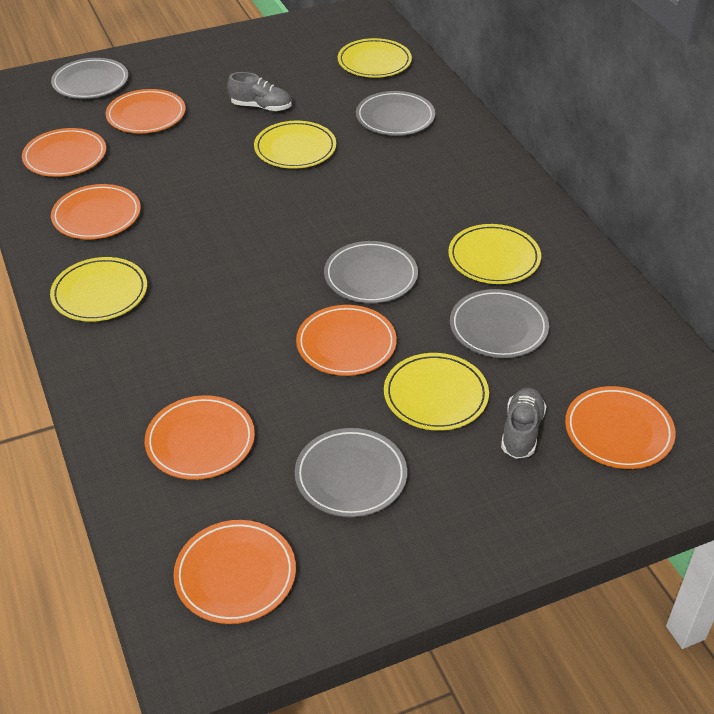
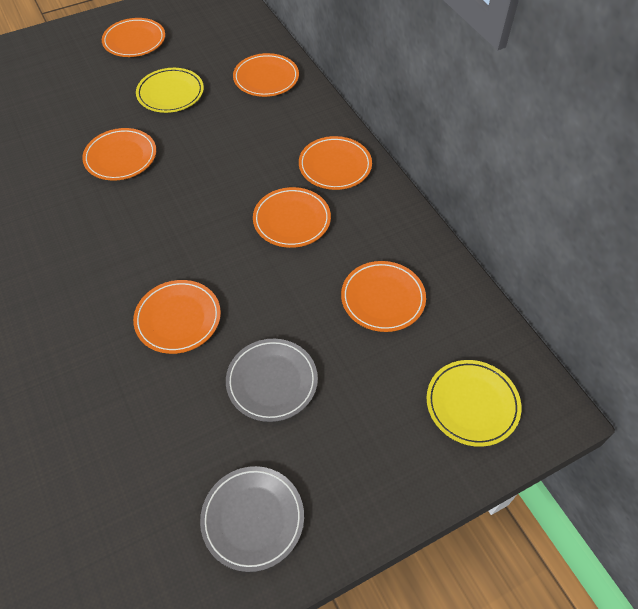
grey plate: [51,58,128,99] [295,428,407,517] [324,241,418,303] [356,91,435,136] [450,289,549,358] = 5 -> [200,466,304,572] [226,339,318,422] = 2
grey shoe: [227,72,292,111] [501,388,547,459] = 2 -> none = 0
yellow plate: [50,257,147,322] [254,121,336,169] [338,38,412,78] [384,353,489,431] [448,224,541,284] = 5 -> [136,68,204,113] [427,360,521,447] = 2

